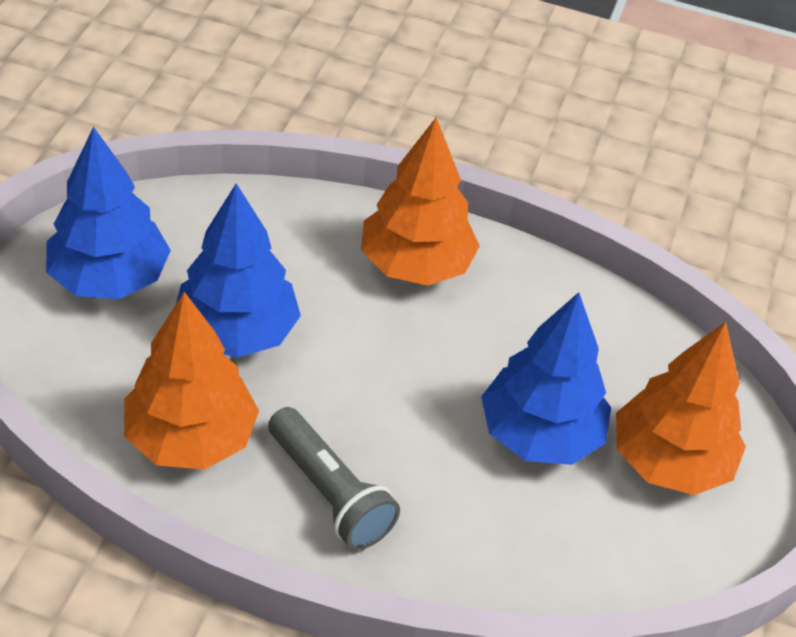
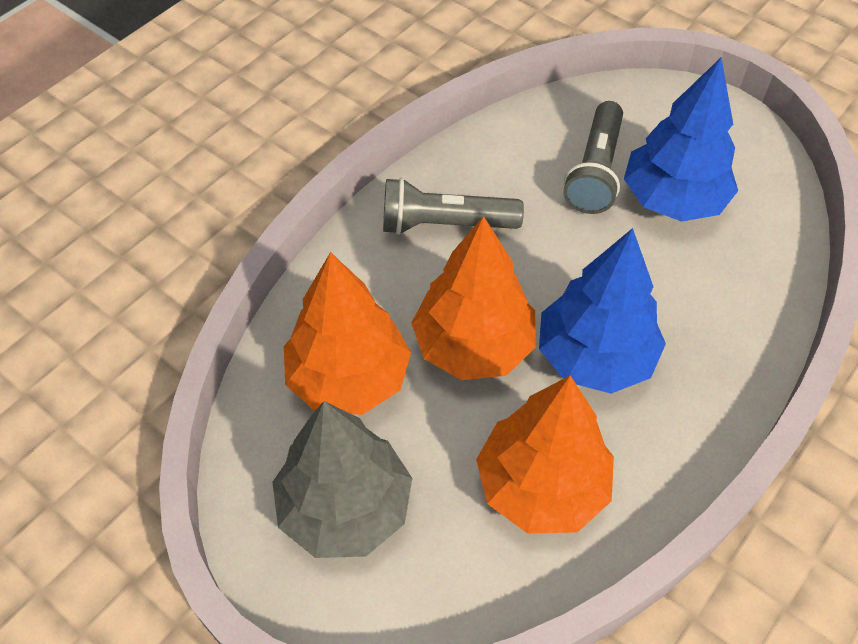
blue tree: [46,126,171,299] [176,183,301,358] [481,292,611,465] = 3 -> [539,228,666,394] [624,58,738,222] = 2
grey flashlight: [268,407,400,550] = 1 -> [383,178,524,235] [563,101,623,214] = 2
grey tree: none = 0 -> [272,401,412,558] = 1

